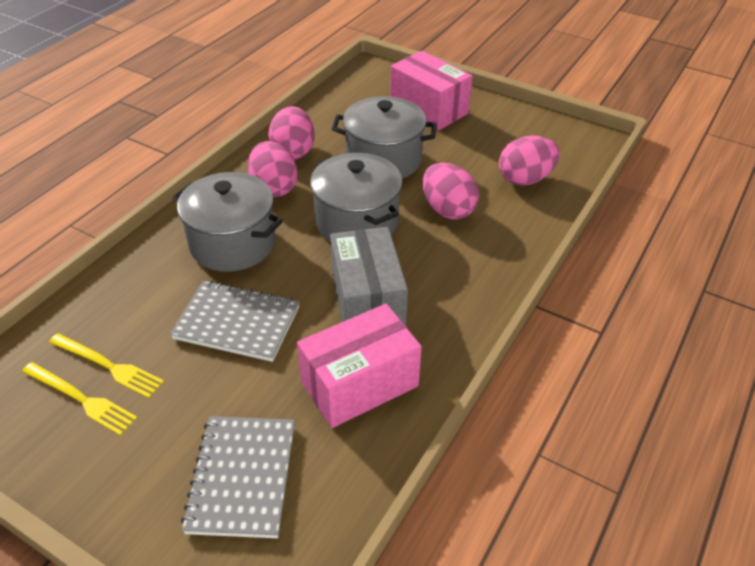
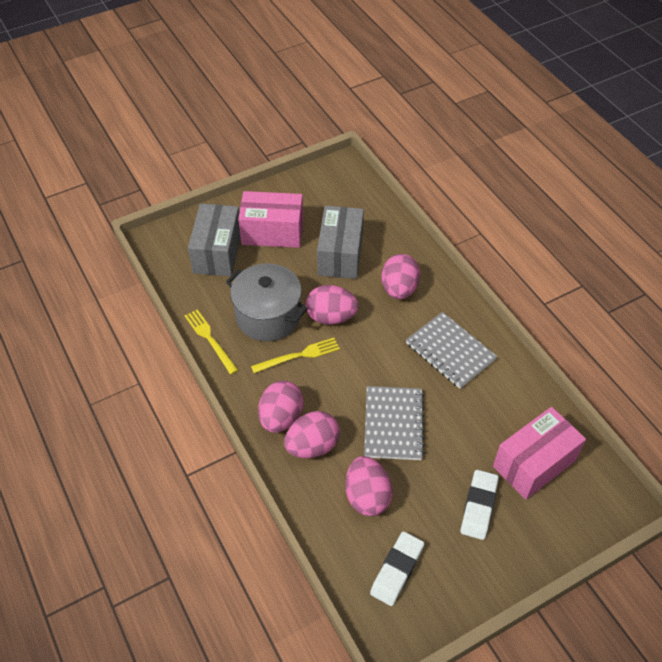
grey box: [330,227,408,325] = 1 -> [188,204,241,276] [317,206,364,279] = 2
grey pot: [172,172,283,272] [310,153,403,242] [332,96,437,179] = 3 -> [226,263,308,341] = 1
pink egg: [247,141,298,197] [268,106,315,160] [422,163,479,219] [499,136,560,186] = 4 -> [258,381,304,433] [284,411,340,458] [306,285,359,325] [345,456,393,516] [381,254,420,299] = 5
white eraser: none = 0 -> [370,531,424,606] [461,470,499,540] = 2

